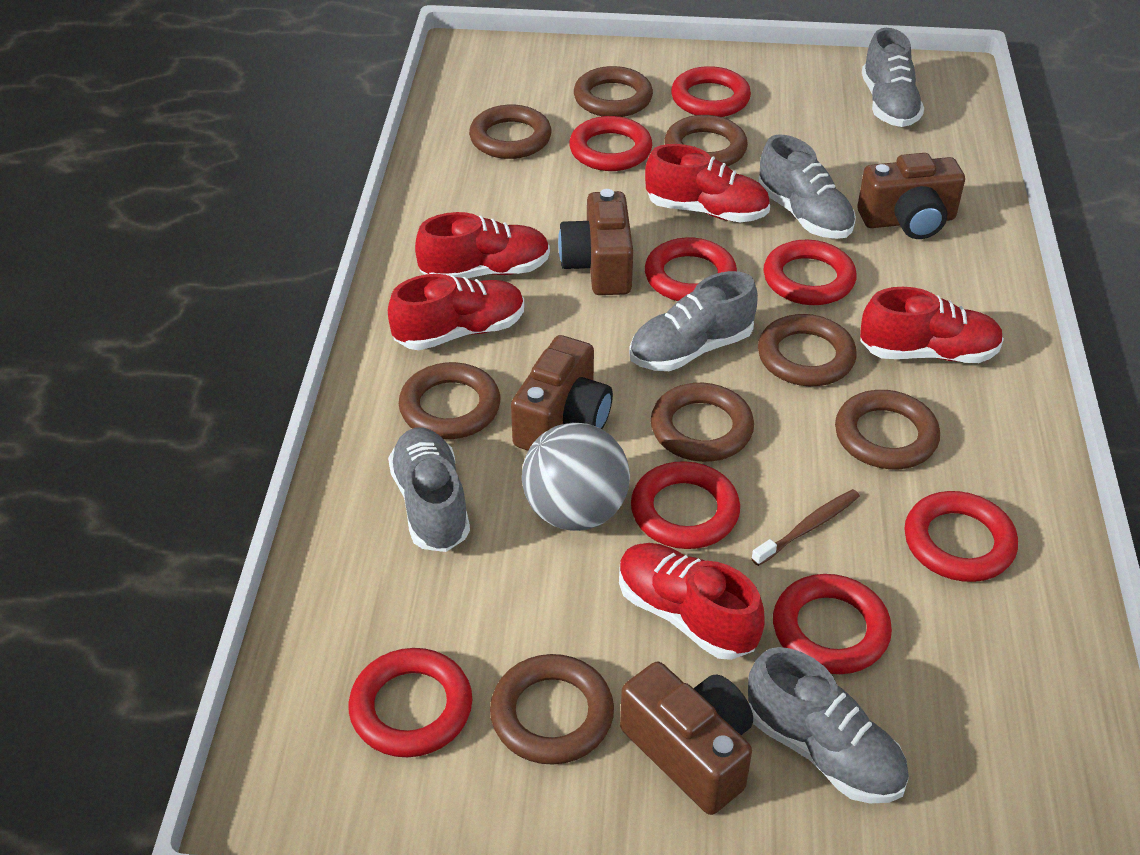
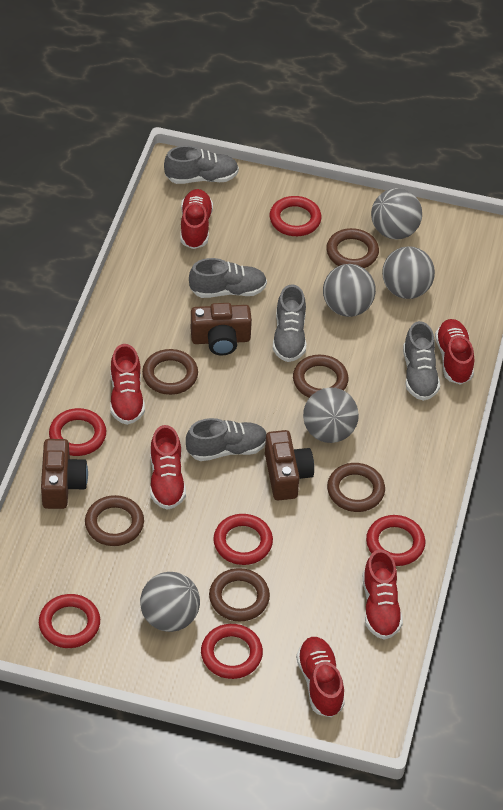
brown camera: [511,335,613,451] [558,189,633,295] [620,662,753,815] [857,153,965,239] = 4 -> [41,439,88,509] [191,303,252,355] [265,430,314,500] = 3
brown ring: [399,362,500,439] [469,105,551,159] [490,654,614,765] [574,66,653,117] [651,383,754,462] [665,115,748,167] [758,314,857,386] [835,390,940,469] = 8 -> [85,495,144,546] [142,349,198,395] [209,568,270,621] [293,355,348,398] [326,228,379,268] [327,463,385,512] = 6
brown toothbrush: [751,489,860,566] = 1 -> none = 0
grey ball: [522,422,630,531] = 1 -> [140,572,200,632] [303,387,359,443] [323,264,376,317] [371,188,422,240] [382,247,435,299] = 5
red ring: [349,648,472,757] [569,116,652,171] [631,461,740,549] [645,237,737,301] [671,66,751,117] [763,240,856,305] [773,574,892,674] [904,491,1018,582] = 8 -> [39,594,100,648] [49,408,106,456] [201,624,263,679] [213,514,273,565] [270,196,322,236] [366,515,425,566] = 6
red shoe: [388,274,524,350] [415,212,550,279] [619,543,765,660] [645,144,770,222] [860,287,1004,363] = 5 -> [110,344,145,425] [150,425,186,510] [180,189,213,249] [296,637,345,717] [363,549,403,640] [435,319,474,385] = 6

